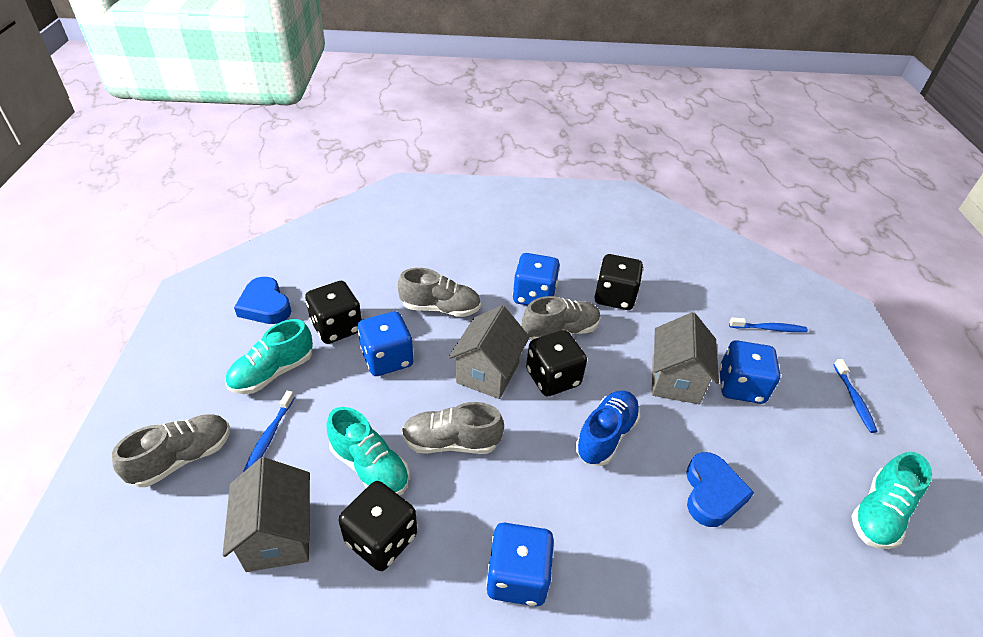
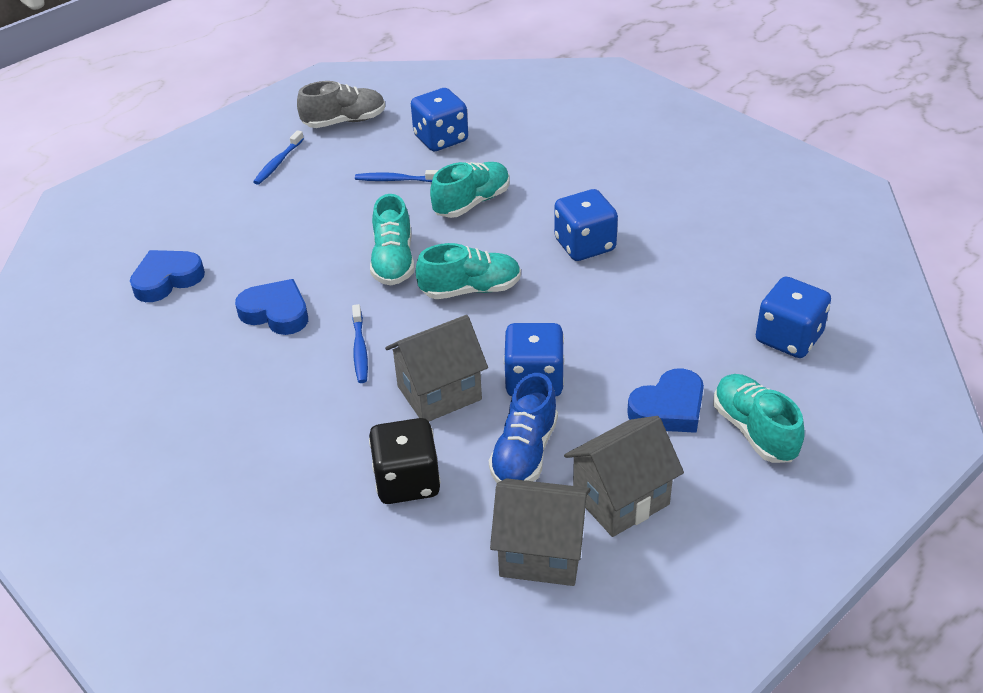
black dice: [305,281,362,344] [339,481,417,571] [526,330,587,396] [594,254,643,310] = 4 -> [369,418,440,504] = 1
blue heart: [234,277,291,324] [686,452,754,527] = 2 -> [130,250,205,302] [235,279,308,335] [627,368,704,433] = 3
grey shoe: [112,414,230,487] [398,268,481,317] [402,402,504,454] [522,296,601,340] = 4 -> [297,81,385,128] = 1
turquoise shoe: [225,319,313,394] [326,407,409,495] [851,452,932,549] = 3 -> [370,194,415,286] [416,243,521,299] [430,162,510,218] [713,374,805,463] = 4

